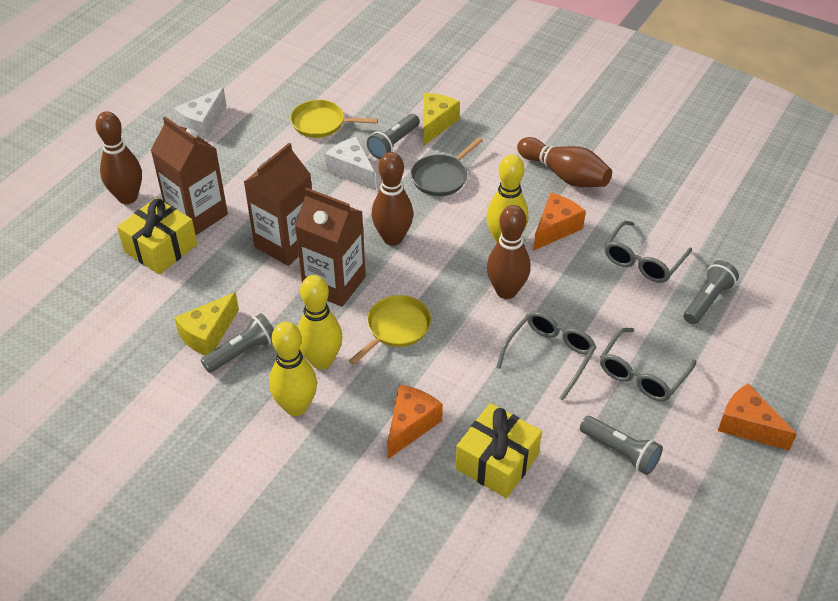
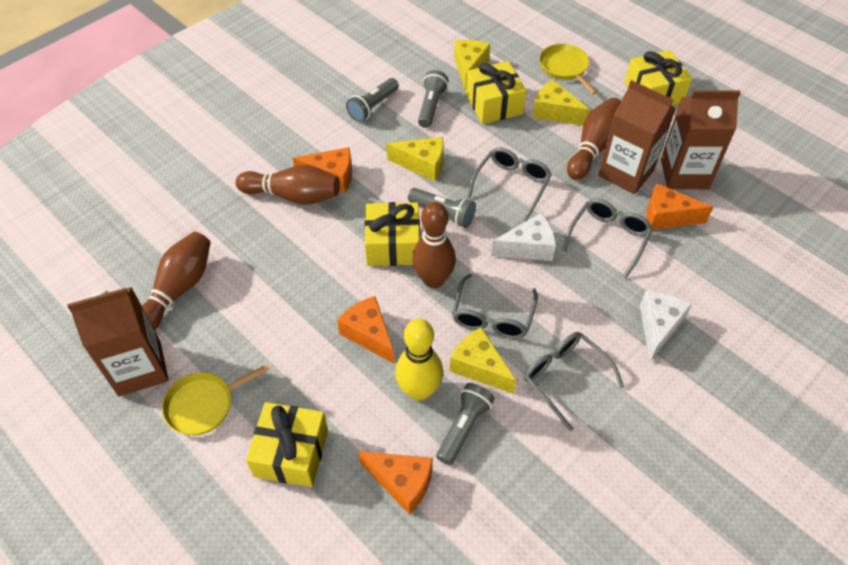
grey glasses: [496,311,596,401] [600,328,697,401] [605,221,692,283] = 3 -> [452,274,538,339] [467,147,552,221] [524,332,624,431] [562,199,653,279] = 4
grey pan: [411,137,483,196] = 1 -> none = 0
orange cheese: [387,385,443,459] [533,193,586,251] [718,384,797,450] = 3 -> [293,147,352,193] [337,296,395,364] [358,451,433,515] [646,183,713,230] = 4
yellow bowling pin: [269,322,317,416] [297,275,343,370] [487,154,528,244] = 3 -> [395,319,443,401] = 1
yellow cheese: [174,292,239,355] [423,93,460,146] = 2 -> [386,137,443,182] [449,327,516,394] [454,40,490,91] [532,80,590,126] = 4
yellow gift: [117,197,197,275] [456,403,542,498] = 2 -> [246,402,328,487] [364,202,420,266] [466,61,526,124] [624,50,692,106] = 4

